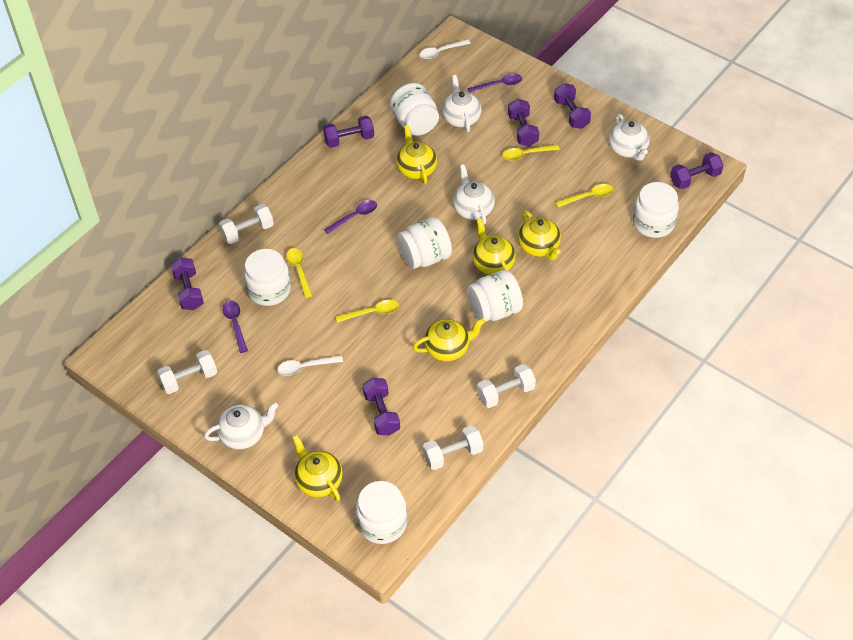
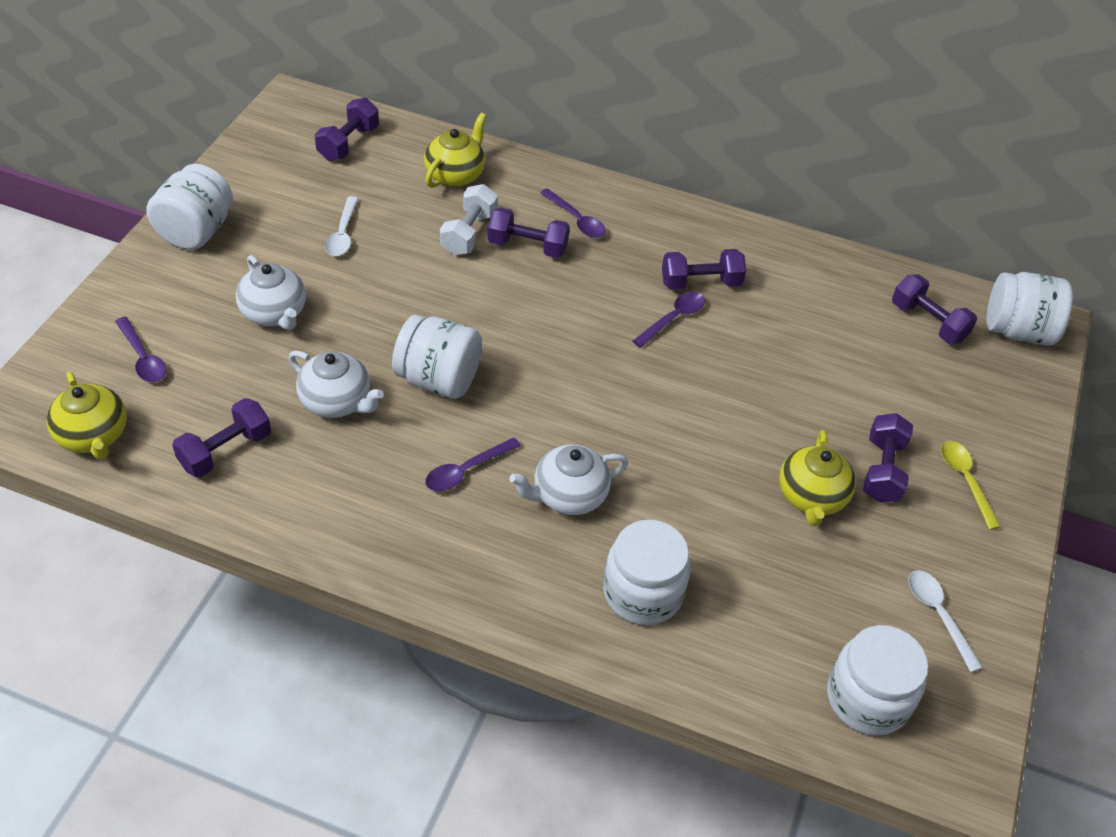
purple spoon: [222,300,248,353] [324,200,377,234] [467,74,522,93] = 3 -> [115,317,166,382] [425,438,521,491] [540,188,606,238] [633,291,705,348] = 4
white dumbbell: [157,350,217,394] [219,204,274,244] [423,425,483,470] [477,364,536,408] = 4 -> [440,184,498,255] = 1
white jar: [244,249,291,306] [356,481,407,544] [390,83,439,136] [397,217,452,269] [467,270,523,322] [633,182,679,238] = 6 -> [146,164,233,250] [392,315,482,399] [603,520,691,625] [827,625,928,736] [987,272,1073,346] = 5
white teapot: [204,402,278,449] [442,75,482,132] [453,164,495,225] [609,114,650,161] = 4 -> [236,255,306,330] [289,350,384,418] [509,444,628,515] = 3
yellow spoon: [286,248,312,298] [336,300,399,323] [502,145,560,161] [555,184,613,207] = 4 -> [941,441,1001,530] = 1
yellow teapot: [292,435,343,501] [396,125,437,184] [413,318,485,361] [472,219,516,275] [518,211,561,260] = 5 -> [47,372,127,460] [424,113,487,188] [779,430,856,526] = 3

